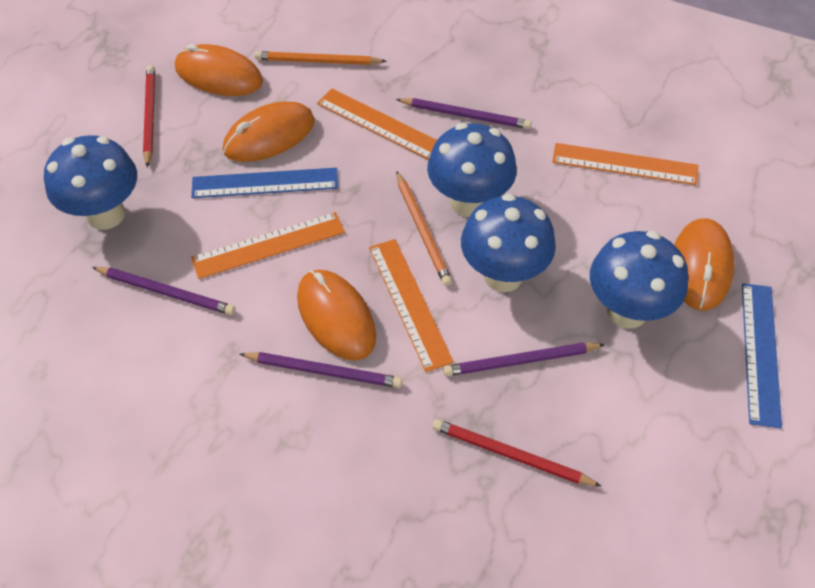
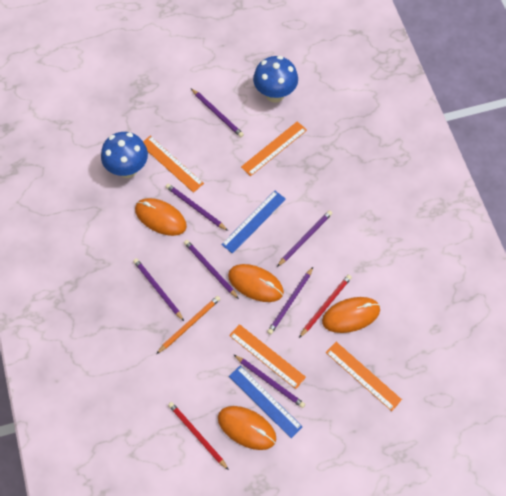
blue mushroom: [44,135,137,230] [427,123,517,218] [461,194,556,292] [590,231,689,329] = 4 -> [101,132,148,178] [253,56,298,103] = 2
orange pencil: [255,51,387,65] [396,171,452,286] = 2 -> [156,296,220,354] = 1
purple pencil: [92,267,235,315] [240,352,402,388] [396,98,531,129] [443,343,605,376] = 4 -> [133,258,184,321] [166,184,228,231] [184,240,239,299] [191,88,244,137] [234,355,305,408] [267,267,313,334] [277,210,332,267] = 7

